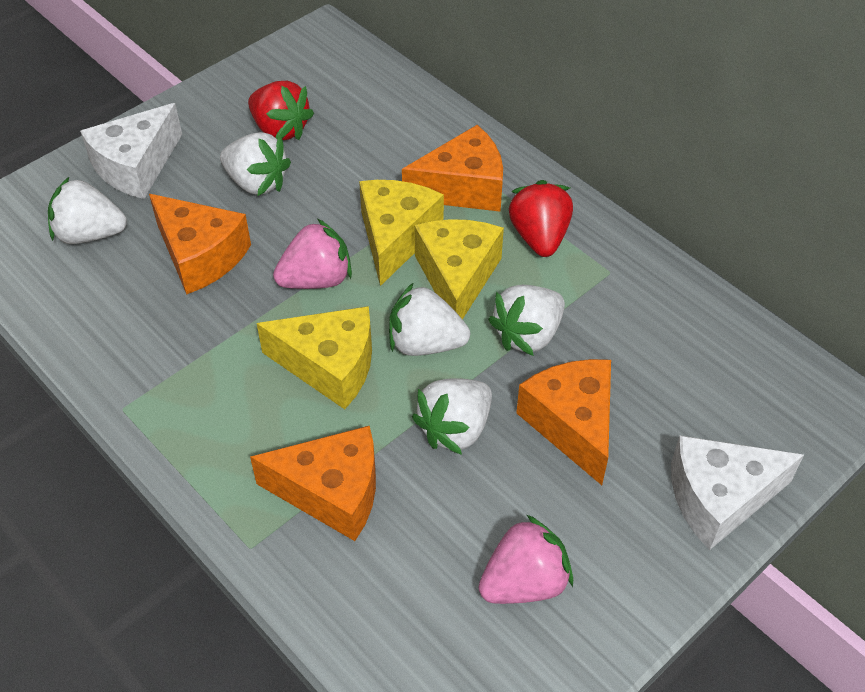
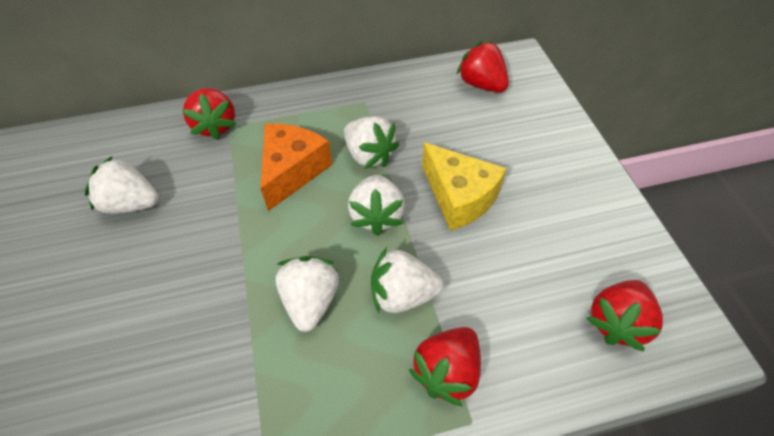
orange cheese: [149,194,251,294] [250,425,376,541] [402,125,503,212] [516,359,611,485] = 4 -> [260,124,332,211] = 1
pink strawberry: [273,219,352,289] [478,515,573,604] = 2 -> none = 0
red strawberry: [248,81,314,140] [509,180,573,257] = 2 -> [182,88,236,140] [409,327,481,407] [456,41,509,93] [587,280,663,351] = 4
white cheese: [80,103,182,199] [671,436,804,550] = 2 -> none = 0
yellow cheese: [257,306,372,409] [359,180,444,286] [414,219,504,320] = 3 -> [422,142,507,231] = 1

